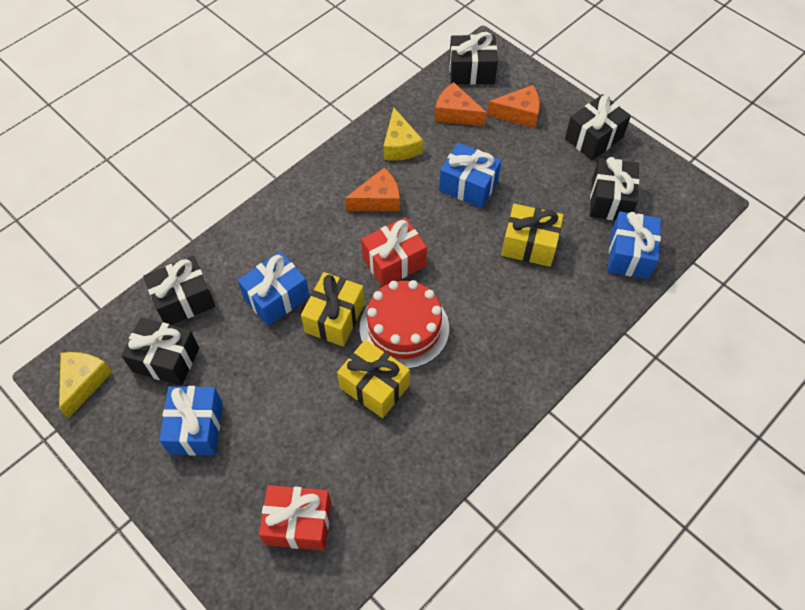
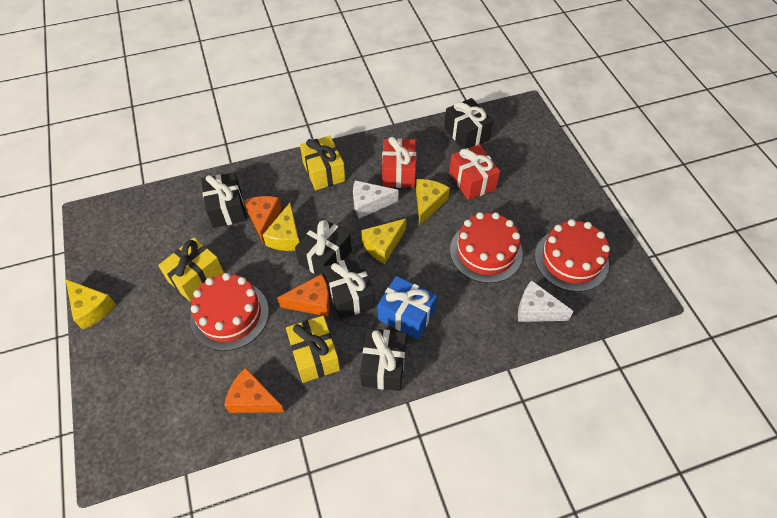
blue gift: [159,386,223,456] [237,251,309,326] [439,143,502,208] [608,212,661,279] = 4 -> [378,276,437,339] = 1
red cake: [360,280,449,369] = 1 -> [190,273,269,351] [450,212,523,283] [535,219,610,292] = 3
white cheese: none = 0 -> [353,180,399,219] [518,280,574,322] = 2
yellow cheese: [59,352,112,419] [383,108,423,161] = 2 -> [66,279,116,330] [263,203,299,251] [361,219,406,264] [416,179,450,226] = 4

